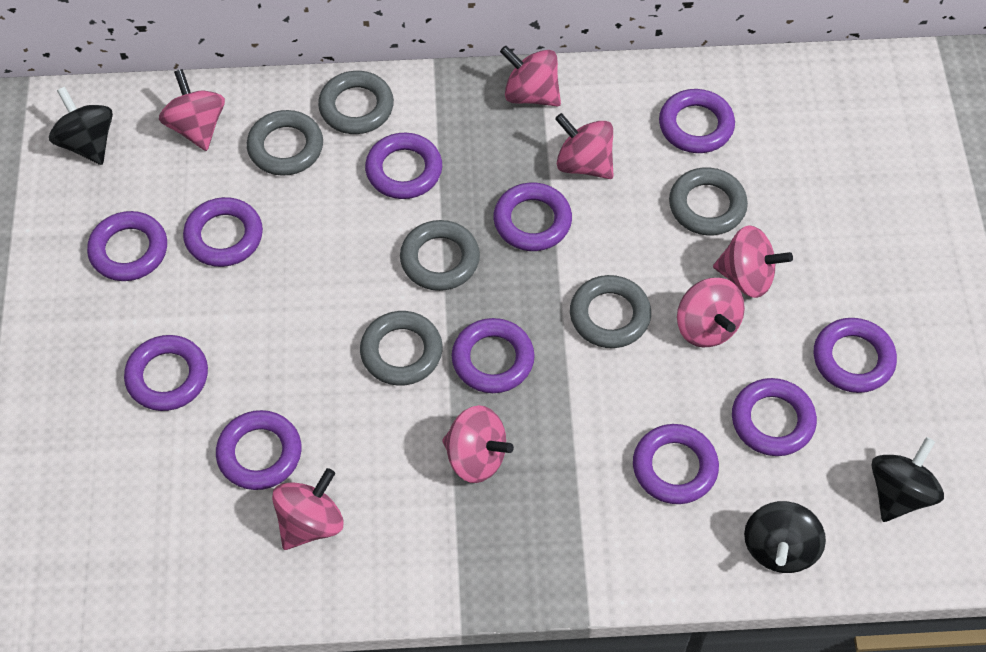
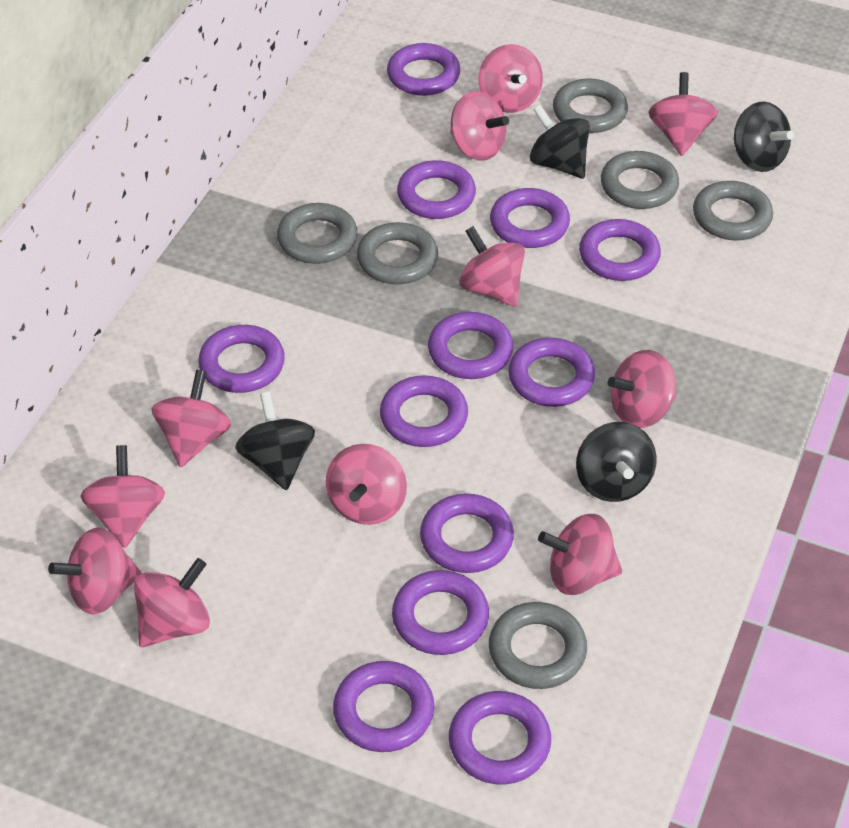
black spinning top: [49,87,113,165] [744,501,826,573] [872,437,944,522] = 3 -> [235,392,315,490] [530,104,590,179] [576,422,657,502] [734,102,794,172] = 4
pink spinning top: [159,69,225,151] [272,468,343,550] [442,405,514,483] [500,46,561,107] [555,113,614,179] [677,278,745,348] [713,225,793,298] = 7 -> [48,528,141,615] [80,445,165,548] [134,558,210,647] [152,370,231,467] [326,444,407,525] [450,91,509,161] [459,226,525,307] [478,44,543,113] [538,514,622,595] [608,350,676,428] [648,72,718,156] = 11
purple ring: [87,211,167,281] [124,335,208,411] [183,197,263,267] [216,410,301,490] [365,133,442,199] [452,318,535,393] [493,183,572,251] [633,424,719,504] [659,89,735,153] [732,378,817,456] [814,318,897,393] = 11 -> [198,325,285,393] [333,661,434,752] [380,375,468,447] [387,43,460,96] [392,570,489,655] [397,160,476,219] [420,494,514,573] [428,312,513,379] [449,691,551,785] [490,188,570,248] [508,338,595,407] [579,219,661,281] = 12

